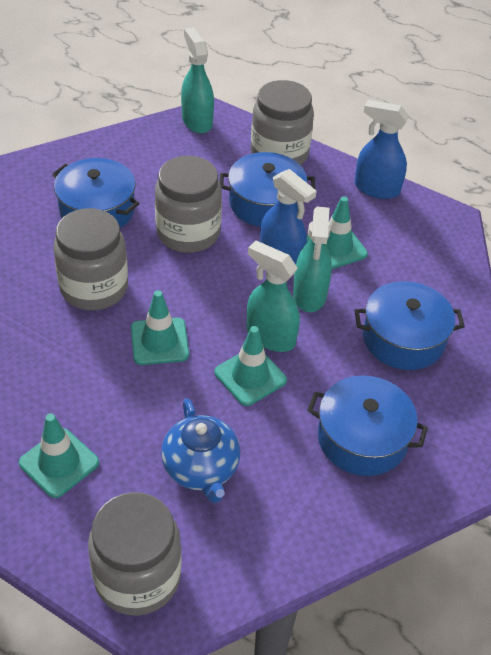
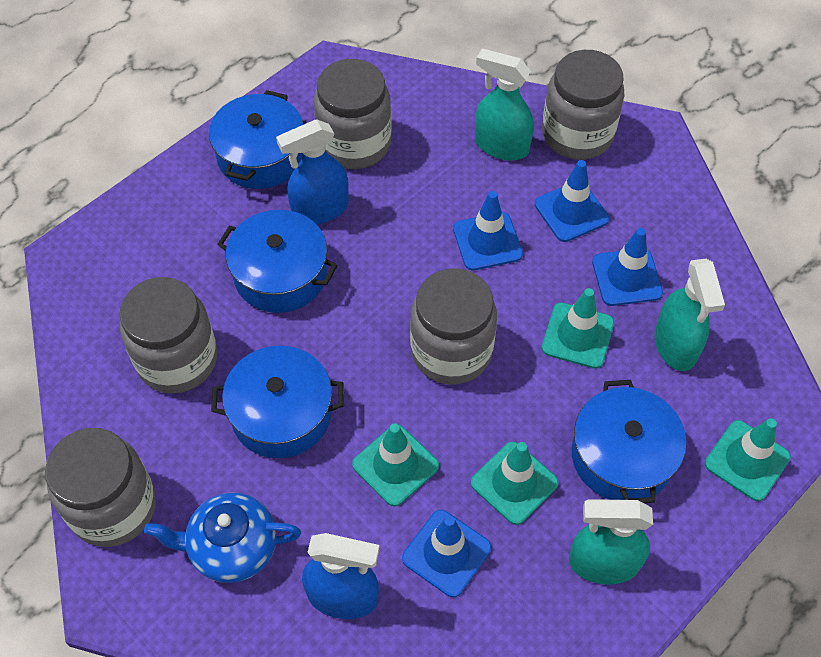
blue traffic cone: none = 0 -> [402,510,492,597] [453,191,523,270] [535,160,609,242] [592,228,663,306] = 4
grey jar: [53,208,128,310] [88,492,181,616] [155,156,222,253] [251,80,314,165] = 4 -> [45,428,156,547] [120,277,217,393] [314,59,392,169] [410,269,497,385] [542,50,624,160] = 5

